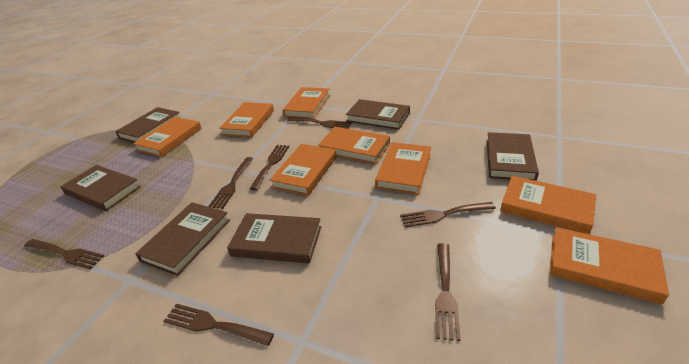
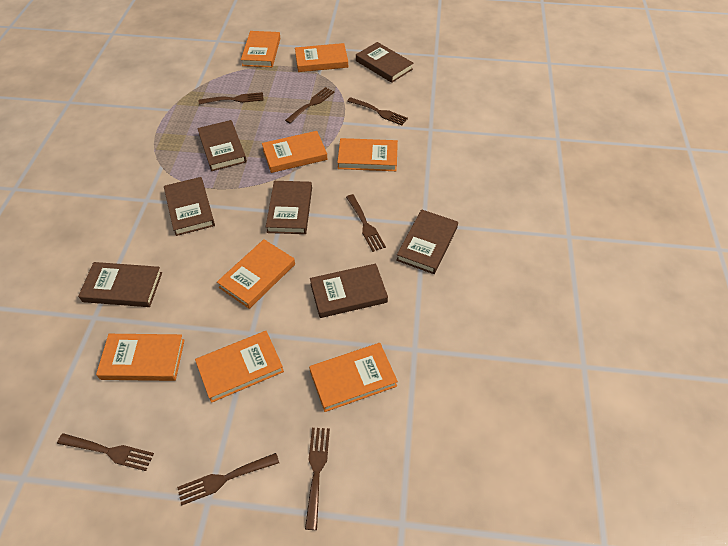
brown book: [60,165,141,211] [115,107,180,143] [135,202,230,276] [227,213,322,264] [346,99,410,130] [487,132,539,181] = 6 -> [78,262,162,307] [164,177,215,236] [197,120,247,171] [266,181,312,234] [310,263,388,318] [356,42,413,83] [396,209,458,274] = 7

